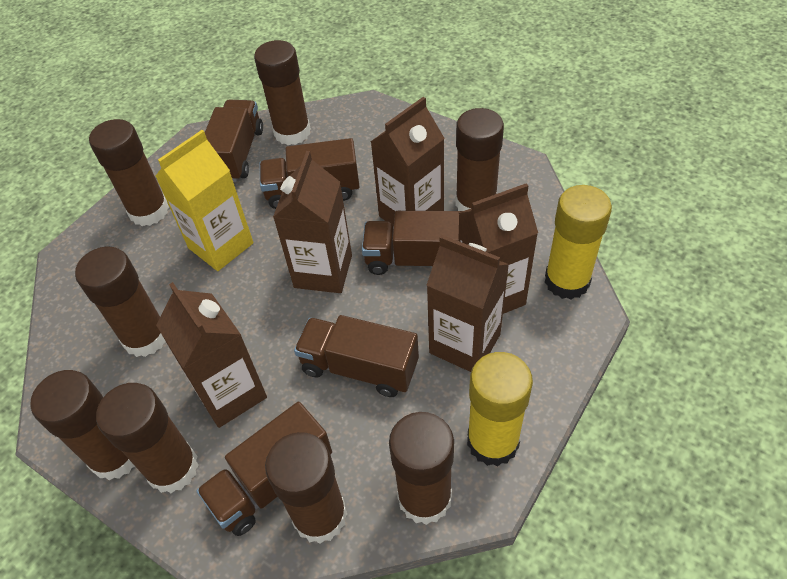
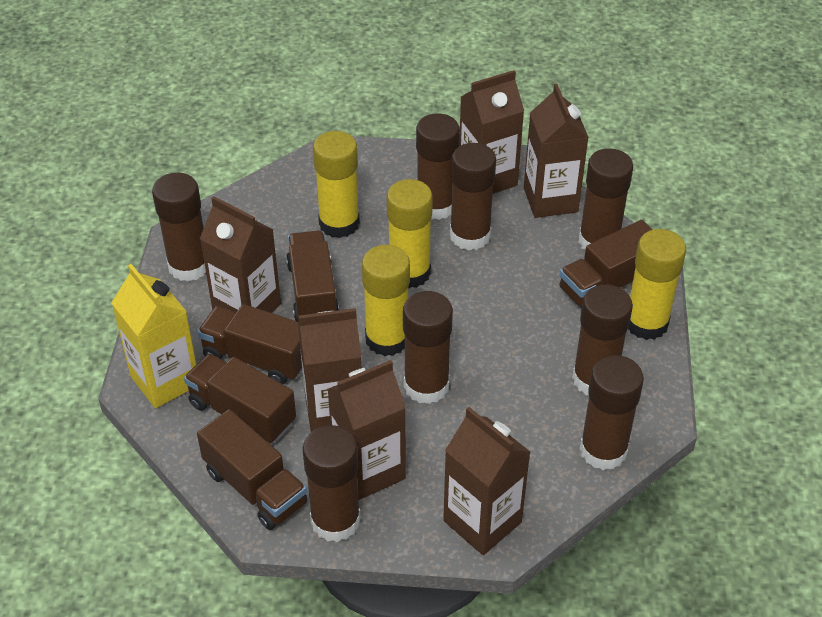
brown carton: [156,282,267,428] [273,151,352,293] [370,97,444,227] [427,235,509,372] [458,183,538,314] = 5 -> [200,196,281,313] [298,308,362,432] [327,360,406,500] [443,407,530,555] [459,70,524,194] [524,83,589,218] = 6
yellow glue stick: [467,352,533,466] [545,185,612,299] = 2 -> [313,131,360,238] [362,245,410,356] [387,179,433,289] [628,229,686,340] = 4

